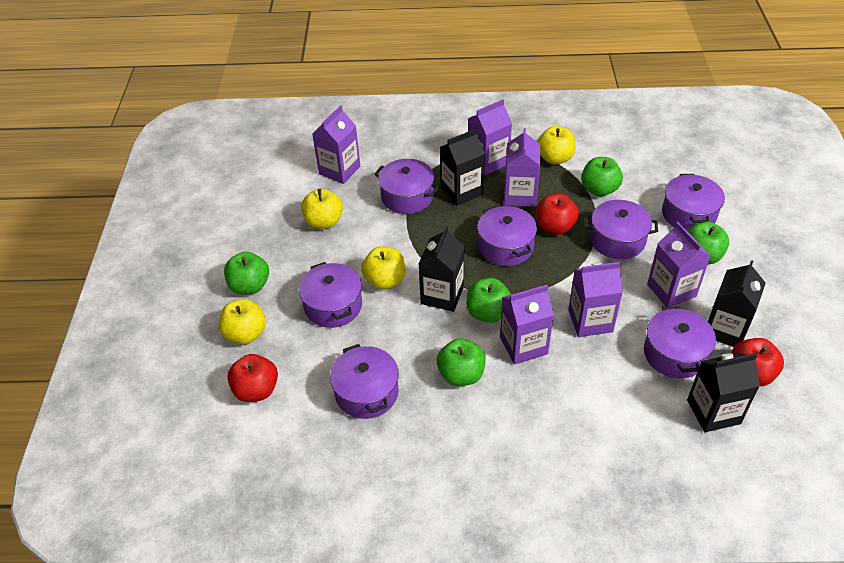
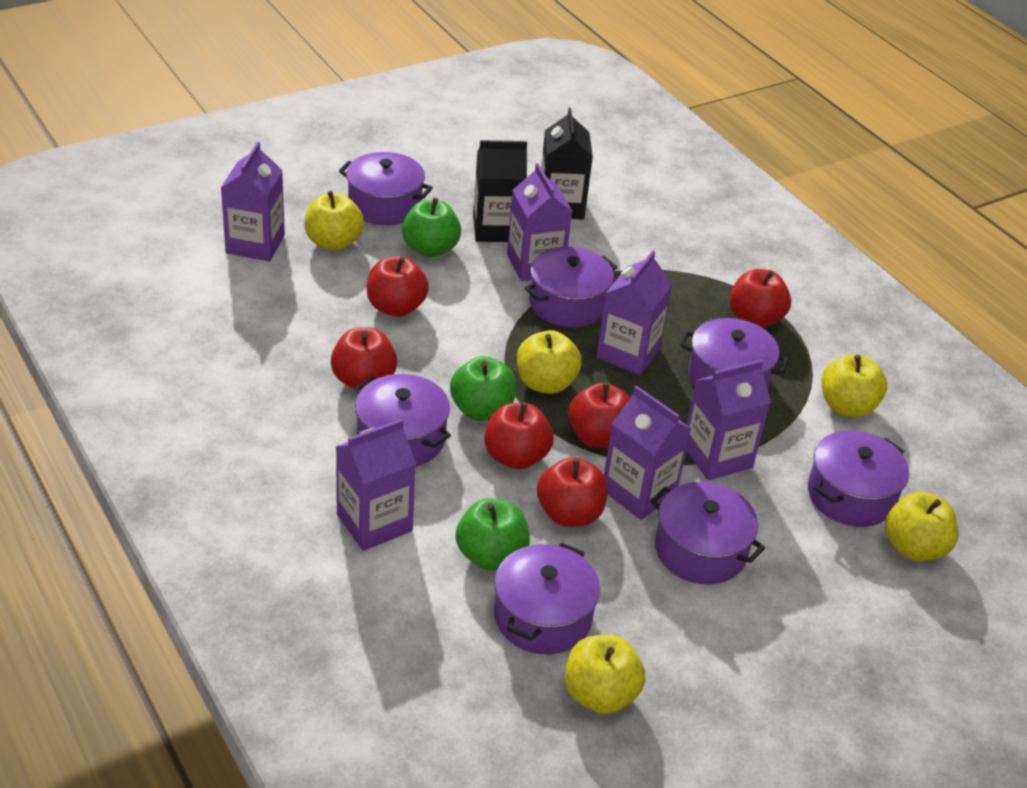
black carton: [419,226,465,312] [440,129,485,206] [687,353,760,432] [708,260,766,347] = 4 -> [473,140,527,242] [541,108,593,220] = 2
green apple: [224,251,269,295] [437,338,486,386] [466,278,511,323] [581,157,623,196] [687,222,729,264] = 5 -> [402,198,461,257] [450,356,517,421] [456,498,530,570] = 3
red apple: [227,354,278,402] [536,194,579,235] [731,338,784,386] = 3 -> [331,327,397,390] [367,256,429,317] [485,402,554,470] [537,457,608,527] [568,383,630,448] [729,269,791,328] = 6
yellow apple: [219,299,266,344] [301,188,343,229] [361,246,406,289] [537,126,576,165] = 4 -> [305,191,364,251] [517,330,582,394] [565,635,645,714] [821,354,887,417] [885,492,959,561] = 5

